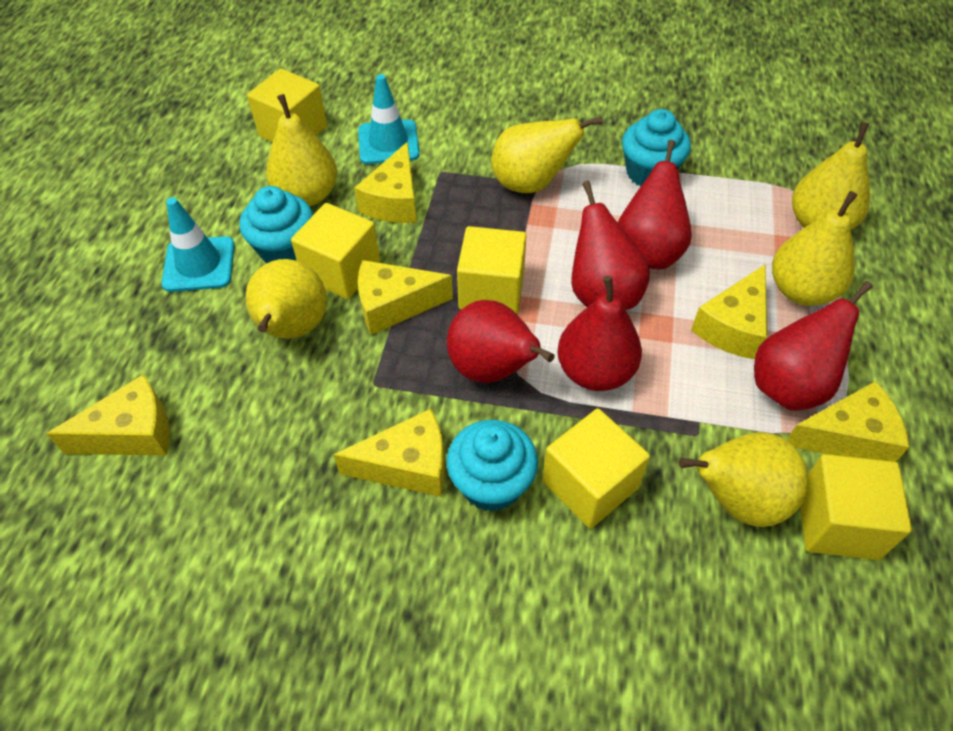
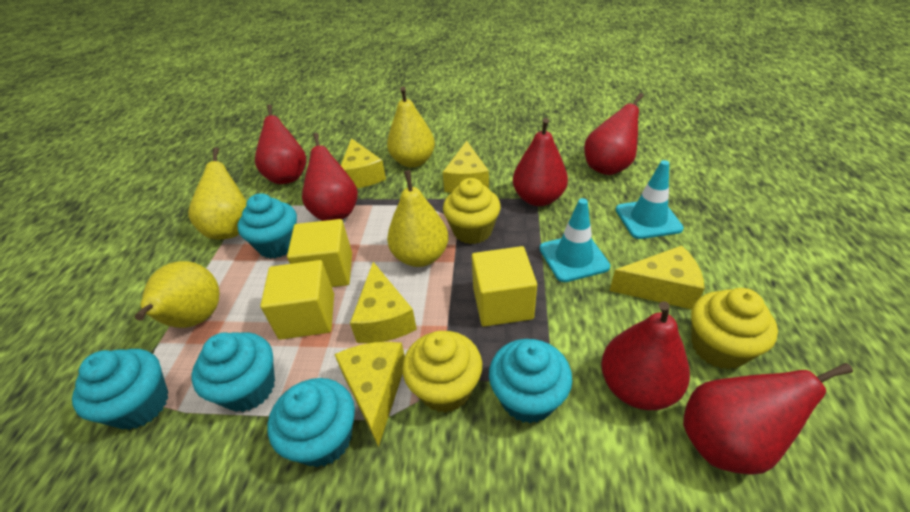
red pear: [447,300,554,383] [557,276,642,391] [571,181,650,310] [618,140,692,269] [754,281,873,411] = 5 -> [255,104,307,184] [302,133,358,221] [513,118,568,206] [584,93,644,175] [601,301,690,410] [683,363,853,475] = 6
turquoise cupcake: [240,186,313,264] [446,420,538,512] [622,109,691,186] = 3 -> [72,349,169,430] [192,332,275,412] [237,193,297,259] [267,378,355,467] [489,339,572,424] = 5
yellow cheese: [46,374,170,455] [334,409,445,497] [354,142,417,223] [358,260,453,335] [691,265,767,359] [787,381,909,462] = 6 -> [334,342,405,447] [341,138,386,188] [350,262,417,343] [443,141,489,193] [610,246,705,309] = 5
yellow cube: [247,69,327,142] [291,203,380,299] [457,226,527,314] [542,408,650,529] [800,454,912,560] = 5 -> [260,260,334,340] [287,219,352,287] [472,246,537,327] = 3
yellow cupcake: none = 0 -> [402,331,482,413] [443,178,501,244] [691,288,778,370] = 3
yellow pear: [246,259,327,338] [266,94,338,206] [491,116,603,193] [679,432,808,527] [772,191,858,306] [792,122,870,230] = 6 -> [135,261,220,328] [188,147,247,239] [387,87,435,168] [387,170,448,267] = 4

